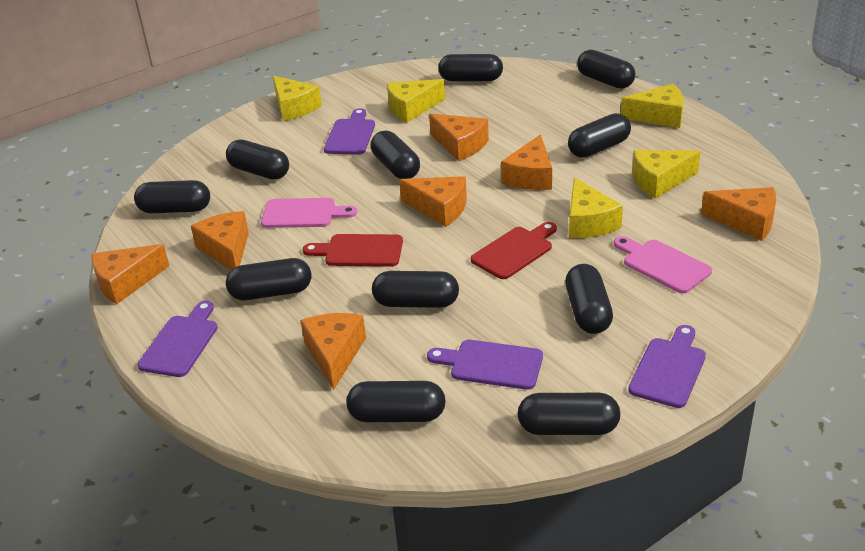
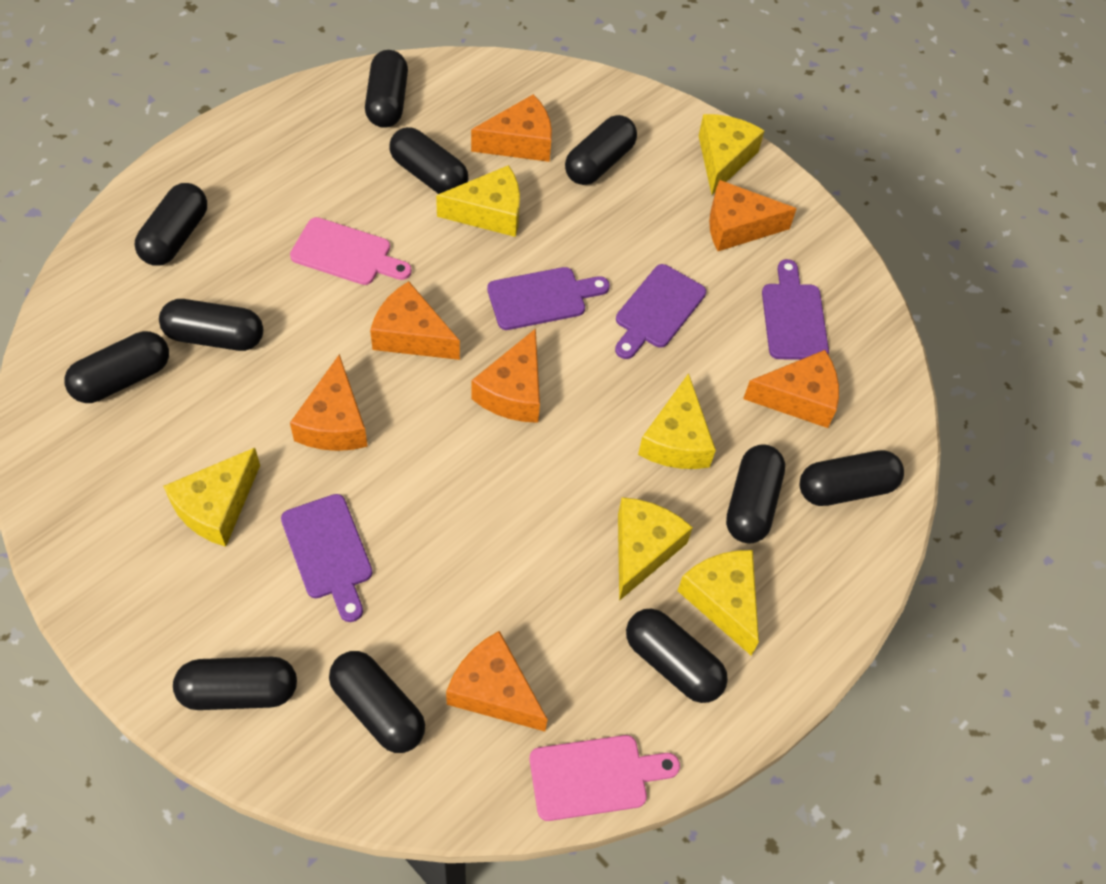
red cutting board: [303,234,403,267] [471,222,557,279] = 2 -> none = 0
yellow cheese: [273,76,322,121] [387,79,445,123] [569,177,623,238] [621,84,684,128] [632,150,701,199] = 5 -> [163,448,260,547] [436,165,520,237] [618,497,693,601] [638,373,716,469] [678,550,759,656] [699,114,765,195] = 6

